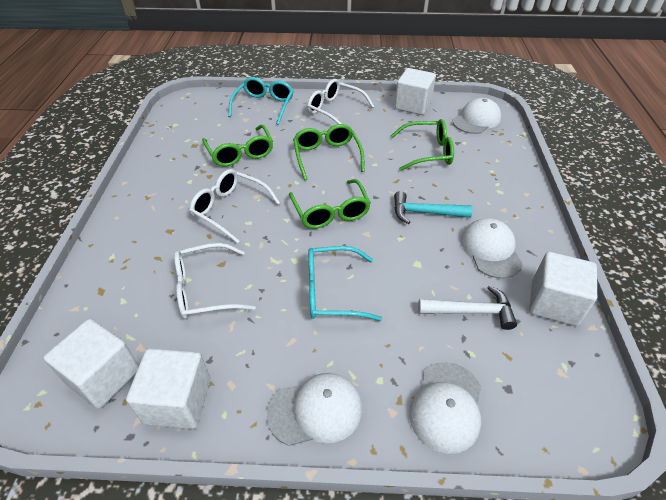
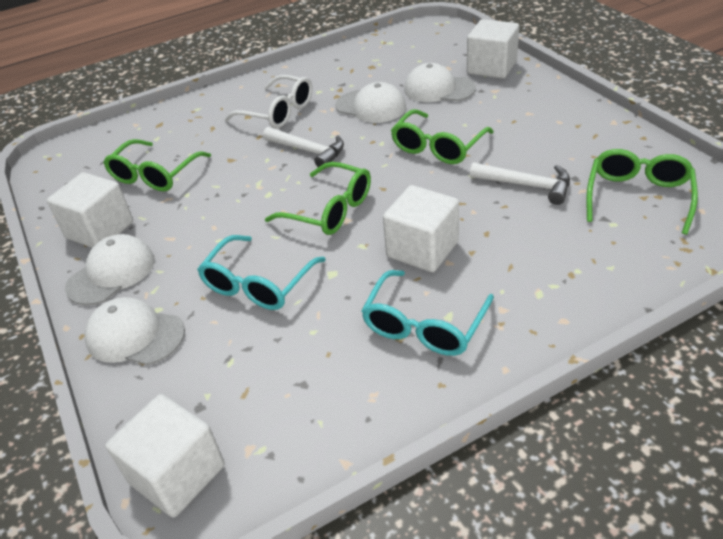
turquoise hammer: [394,191,473,224] = 1 -> none = 0
white glasses: [174,243,256,319] [189,169,280,243] [307,79,375,124] = 3 -> [225,75,313,128] = 1
white hammer: [418,285,517,330] = 1 -> [263,127,344,169] [470,162,570,205] = 2

